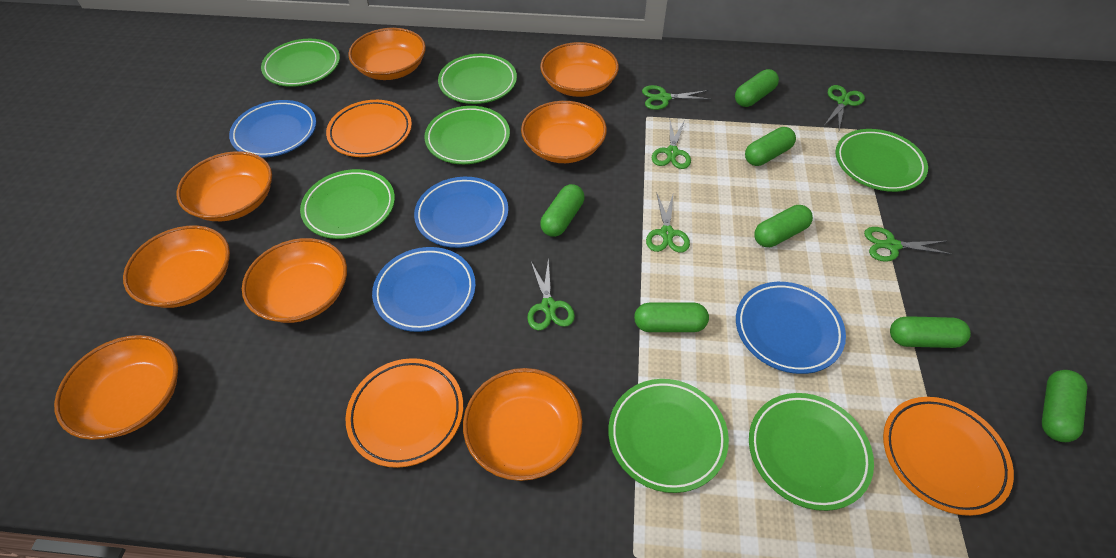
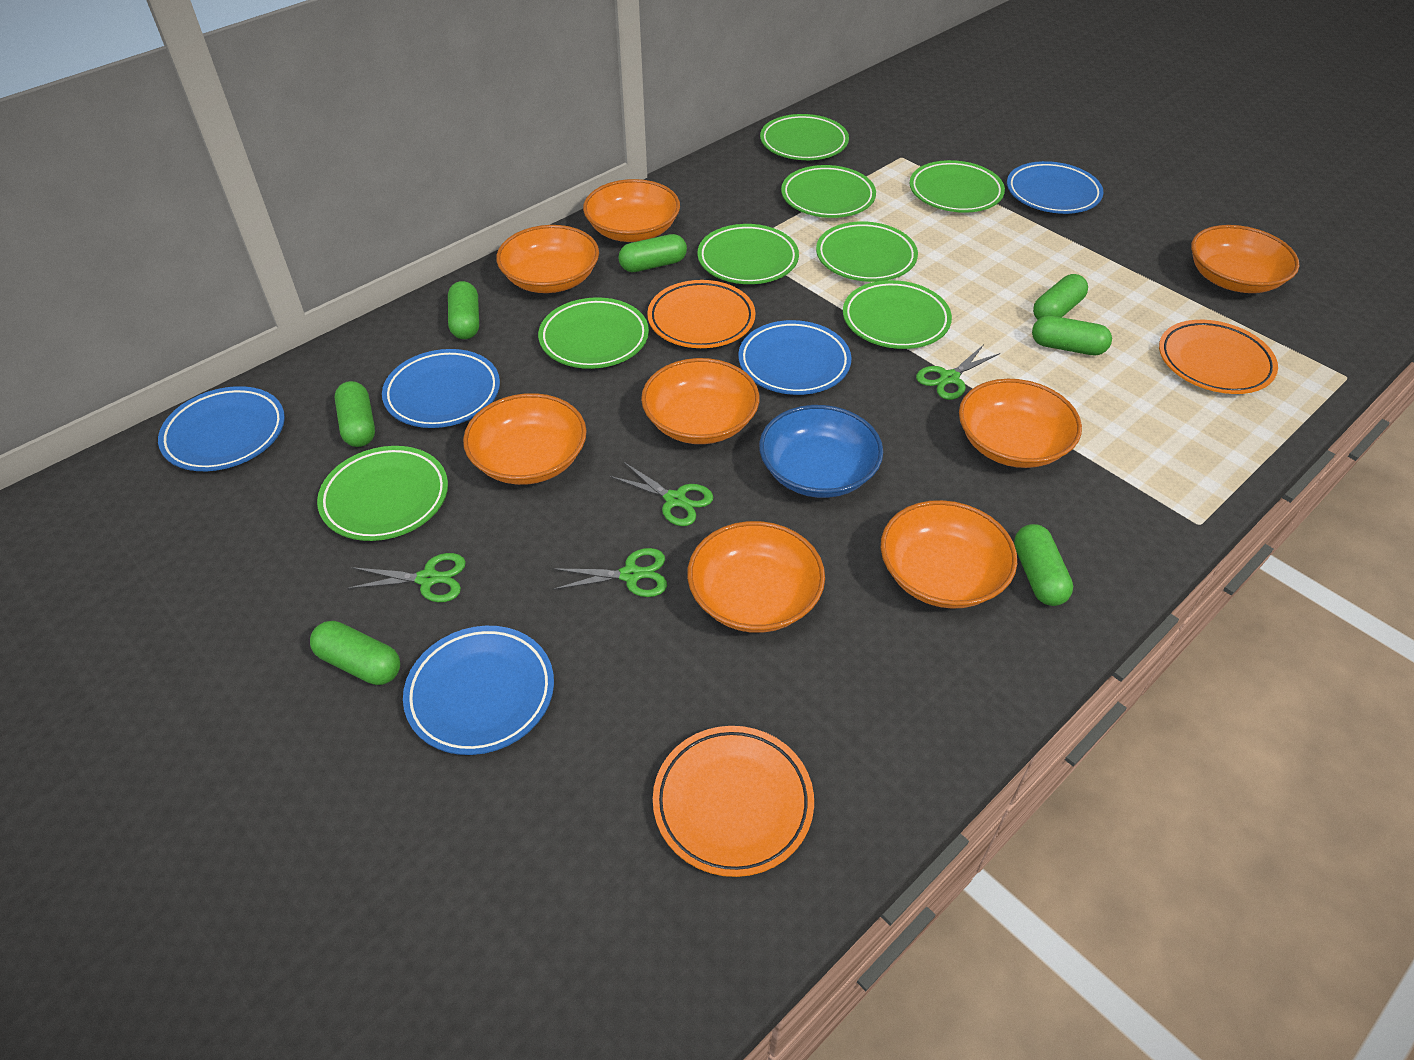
blue bowl: none = 0 -> [759,405,883,498] = 1
blue plate: [229,100,316,158] [372,247,476,332] [414,177,508,248] [736,282,846,374] = 4 -> [158,386,285,471] [382,349,500,428] [403,626,554,755] [738,320,851,395] [1007,161,1104,214] = 5
green plate: [261,39,340,87] [300,169,395,239] [424,106,510,164] [438,54,517,104] [608,379,729,493] [749,393,874,511] [835,129,928,192] = 7 -> [317,446,448,541] [538,297,649,369] [697,224,799,284] [760,114,849,160] [781,165,876,218] [816,221,918,282] [843,280,952,349] [909,160,1005,213] = 8
green scissors: [527,258,575,331] [642,85,712,110] [646,194,690,253] [652,120,691,169] [824,85,865,130] [864,227,953,262] = 6 -> [347,553,466,602] [552,548,667,597] [610,462,713,526] [916,345,1000,400] = 4

